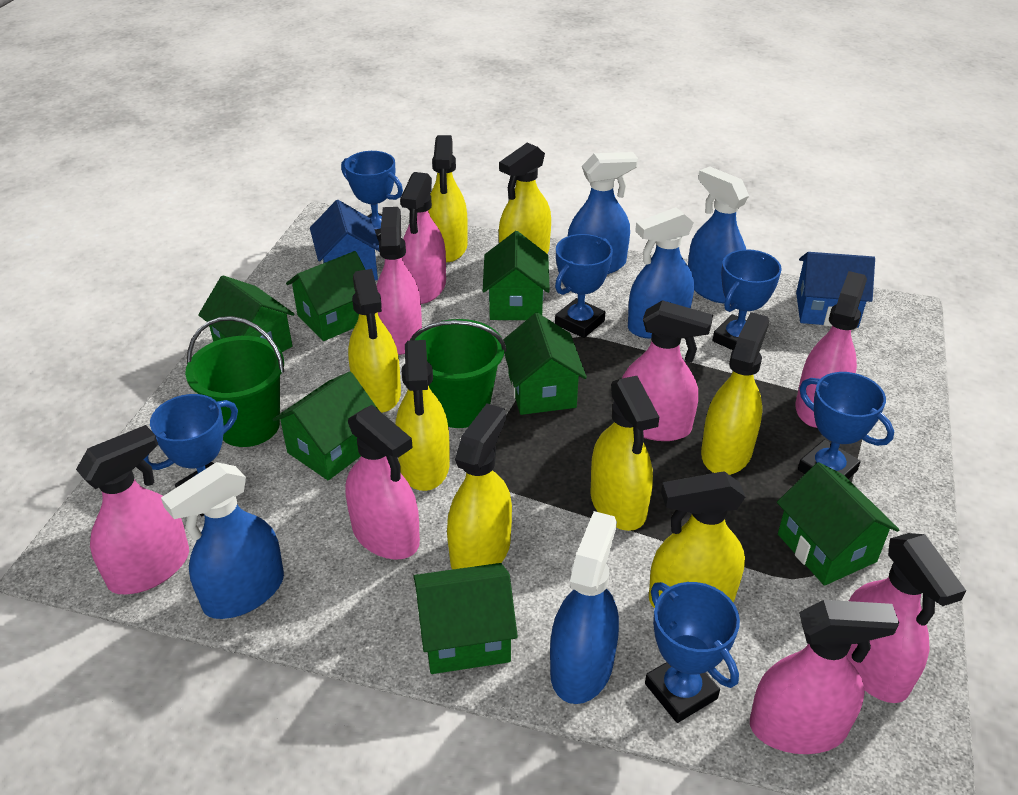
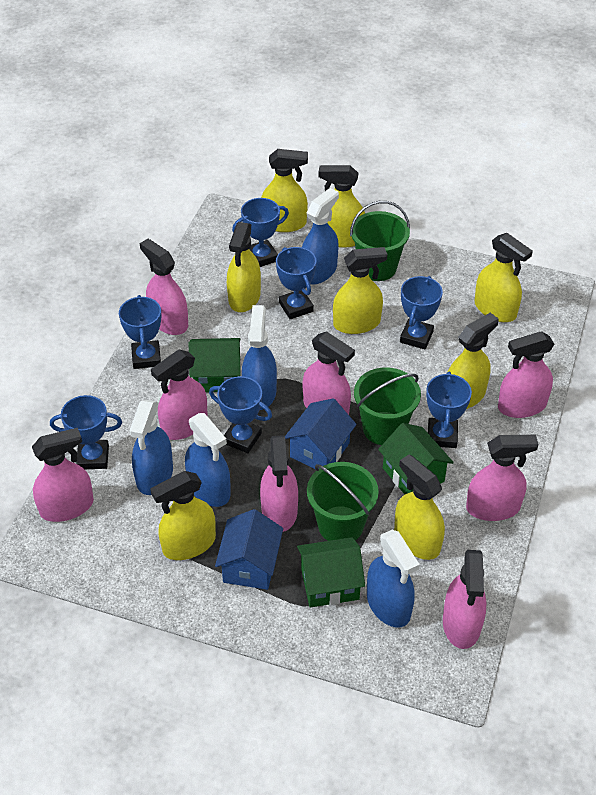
blue trophy: [143,394,238,516] [341,151,403,242] [555,234,613,338] [645,582,740,723] [713,249,782,350] [798,372,894,479] = 6 -> [50,395,122,469] [119,295,161,369] [209,376,272,453] [232,198,289,267] [276,247,316,319] [400,276,443,349] [426,372,472,448] = 7
green bucket: [185,316,285,447] [410,319,506,428] = 2 -> [307,462,379,541] [350,201,410,281] [354,368,421,445] = 3
green house: [198,275,295,352] [272,371,378,480] [286,251,366,341] [413,563,518,674] [483,231,550,320] [503,313,587,415] [777,462,899,586] = 7 -> [189,338,241,392] [297,537,365,608] [378,423,454,494] = 3

